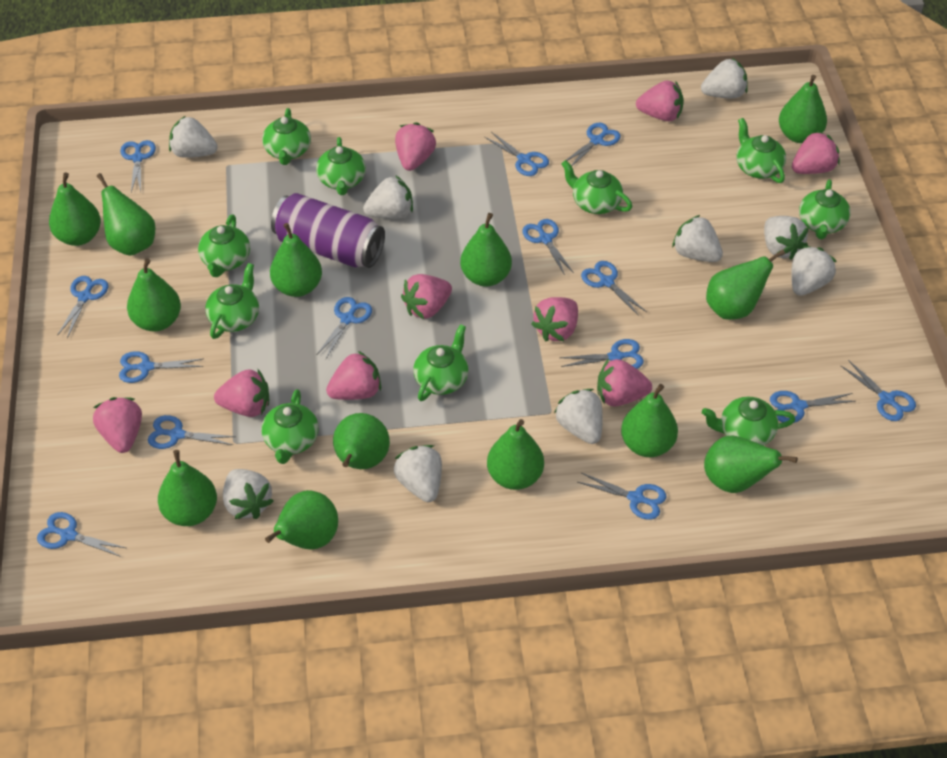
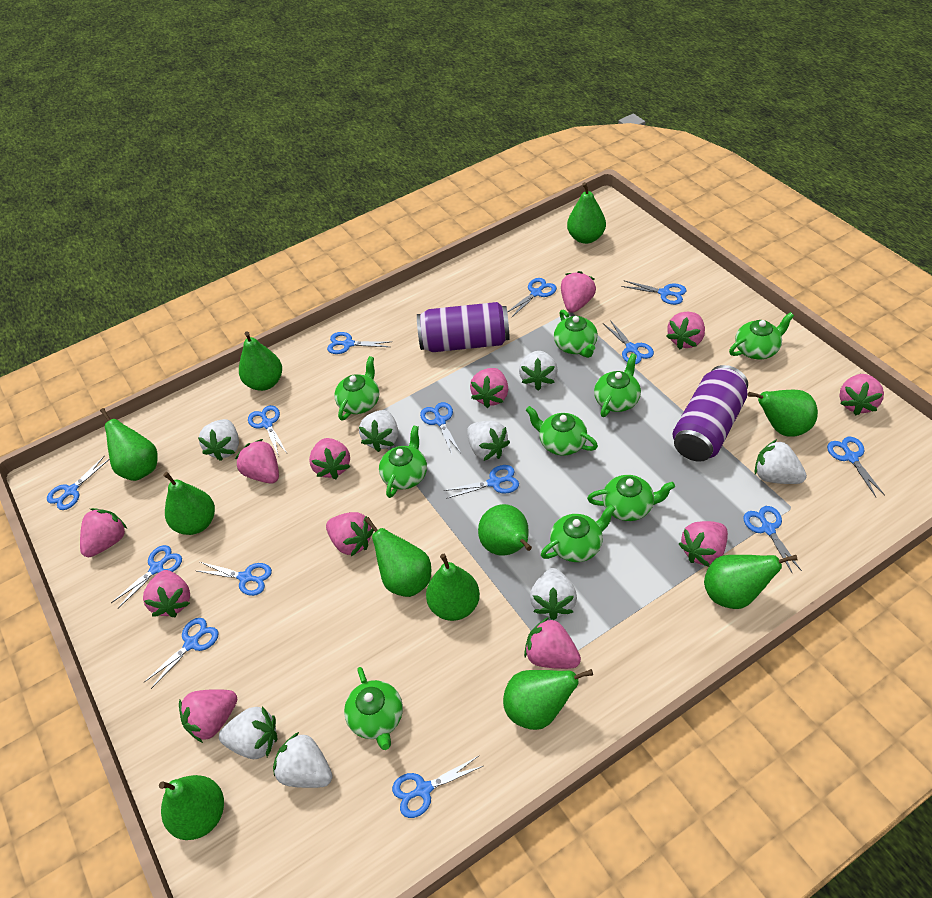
green pear: [49,172,101,246] [97,173,155,256] [127,258,181,331] [158,450,217,526] [265,490,338,550] [270,223,322,297] [333,413,390,469] [460,213,512,287] [487,419,544,490] [621,384,678,457] [704,436,798,493] [706,249,785,320] [779,75,827,143] = 13 -> [100,408,158,481] [159,775,224,840] [163,472,215,535] [239,331,282,391] [364,517,431,597] [426,554,480,621] [478,504,532,556] [503,669,593,730] [567,182,606,244] [704,555,798,609] [748,390,818,437] = 11
green teapot: [198,214,250,277] [205,263,259,339] [261,389,319,464] [262,108,311,165] [316,137,366,195] [413,324,469,401] [561,160,632,214] [702,396,795,446] [737,118,786,183] [799,180,851,239] = 10 -> [334,356,379,421] [344,667,403,750] [379,425,427,498] [526,406,598,456] [541,505,616,562] [554,309,598,358] [587,475,675,521] [594,353,641,417] [729,312,794,359] = 9
pink strawberry: [93,397,142,453] [214,369,269,417] [326,351,381,400] [395,122,436,171] [401,274,452,319] [532,297,578,341] [597,359,652,407] [636,80,684,121] [792,131,840,174] = 9 -> [80,508,127,557] [143,570,190,617] [179,689,237,743] [235,439,279,484] [309,438,350,479] [326,512,374,556] [470,368,508,408] [524,617,581,669] [561,271,596,313] [666,312,705,350] [679,521,728,567] [839,374,884,415] = 12
purple can: [271,193,385,268] = 1 -> [417,302,510,352] [672,365,748,462] = 2
white strawberry: [169,116,218,158] [223,469,274,519] [363,175,413,219] [394,445,442,502] [554,389,603,444] [672,215,723,262] [701,58,748,99] [764,216,809,260] [791,246,837,296] = 9 -> [198,419,239,461] [219,706,277,759] [273,732,333,788] [359,410,398,452] [467,421,510,461] [519,351,557,390] [530,568,577,620] [755,439,807,484] = 8

